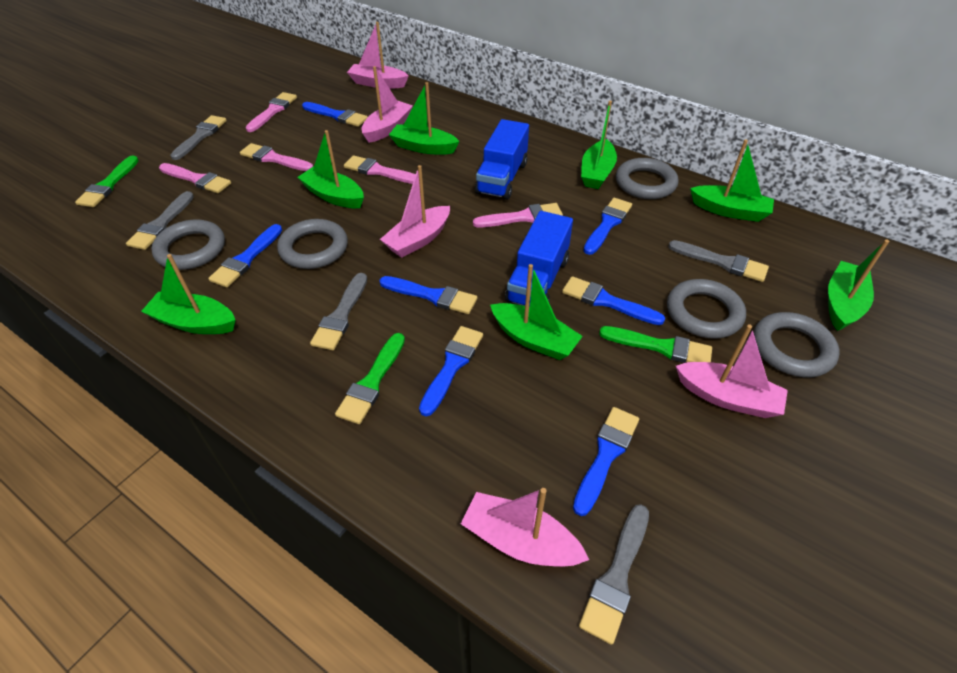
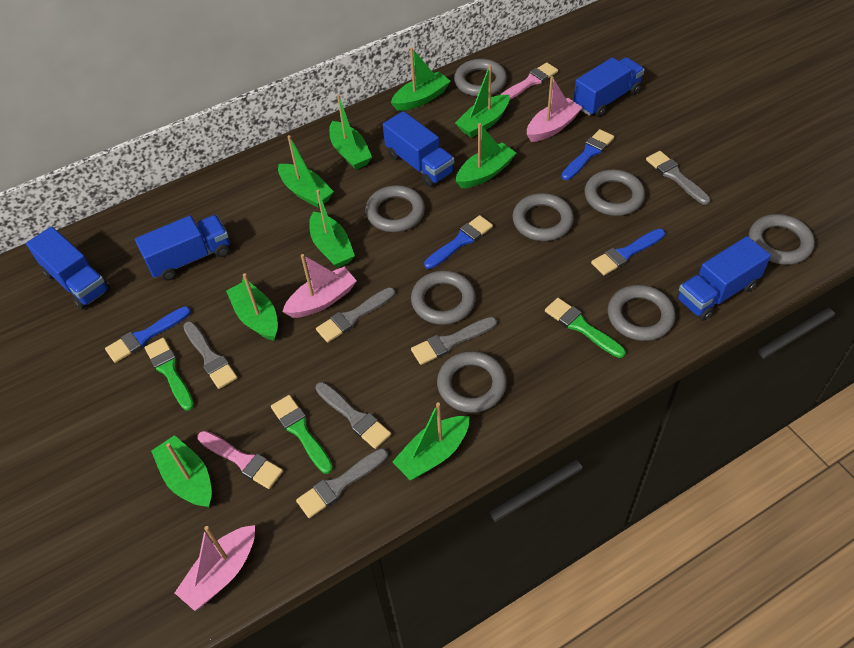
blue brush: [208,224,282,287] [302,102,368,127] [379,276,477,314] [419,326,483,416] [562,276,665,325] [573,407,639,516] [584,198,632,255] = 7 -> [105,306,191,363] [424,215,493,269] [561,129,614,180] [591,229,665,275] = 4
blue truck: [475,119,529,200] [505,211,573,307] = 2 -> [26,226,110,309] [135,215,230,281] [383,111,454,187] [573,57,645,117] [677,236,771,321] = 5
green boat: [141,254,235,334] [297,130,364,208] [389,82,460,155] [490,264,583,360] [581,101,617,189] [690,140,774,222] [828,239,889,331] = 7 -> [151,435,212,507] [226,273,278,341] [278,135,334,208] [309,190,355,268] [329,94,372,170] [391,47,451,111] [392,402,469,480] [455,65,510,138] [456,123,516,188] = 9
grey brush: [126,191,194,250] [170,115,227,160] [310,273,367,350] [579,504,649,645] [668,240,769,282] = 5 -> [183,321,237,389] [296,448,388,518] [315,382,391,449] [316,287,395,343] [411,317,497,365] [646,151,710,205] = 6
grey ring: [151,219,225,270] [277,219,348,269] [616,158,679,199] [667,279,746,339] [754,312,840,377] = 5 -> [365,185,425,232] [411,271,476,325] [437,351,507,413] [454,59,507,97] [513,193,574,241] [584,170,645,216] [608,285,676,341] [749,214,815,265] = 8
pink boat: [347,22,409,88] [361,66,413,143] [380,165,450,258] [461,488,589,567] [676,324,788,418] = 5 -> [175,525,255,611] [282,254,357,318] [527,76,583,142] = 3
pink brush: [159,163,231,193] [240,143,313,171] [245,92,297,132] [344,155,416,184] [473,203,563,227] = 5 -> [197,431,283,489] [500,62,558,100] = 2

